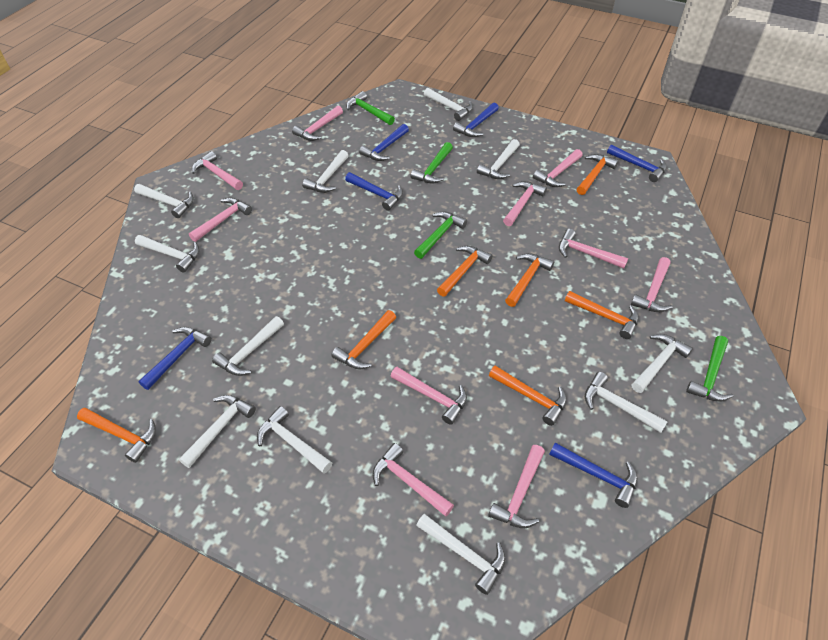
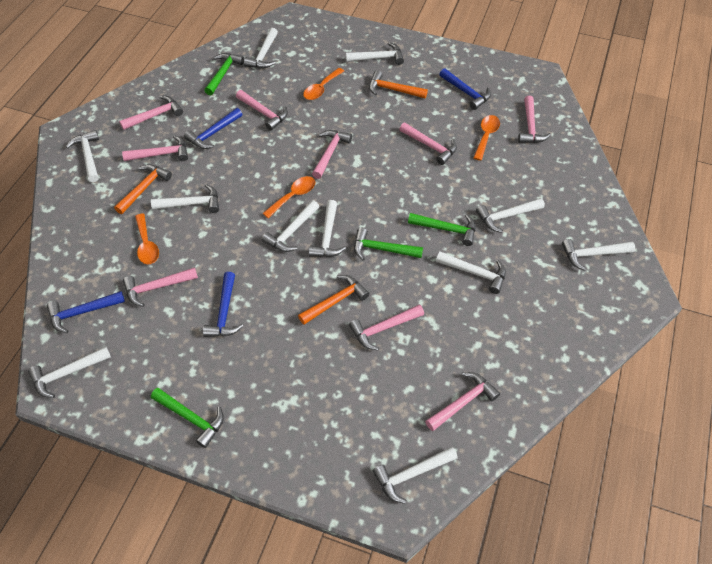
blue hammer: [139,327,212,390] [345,172,403,211] [359,124,409,161] [453,102,499,137] [549,443,637,508] [607,145,667,182] = 6 -> [47,291,125,333] [184,108,242,149] [203,272,243,337] [439,68,491,110] = 4
orange hammer: [77,408,156,463] [331,310,396,369] [437,246,493,297] [489,366,567,426] [505,253,554,307] [565,291,639,339] [577,154,618,195] = 7 -> [114,164,172,214] [298,275,370,325] [369,70,428,98] = 3
orange spoon: none = 0 -> [135,214,159,264] [263,176,315,218] [303,68,344,100] [473,115,500,161] = 4
pink hammer: [189,198,252,242] [192,151,243,190] [292,106,343,141] [373,443,454,517] [390,367,467,425] [488,445,545,528] [503,181,547,226] [533,149,583,187] [559,229,628,269] [631,257,672,312] = 10 -> [119,96,183,130] [122,135,188,161] [123,267,198,307] [236,90,288,131] [312,130,352,179] [349,304,424,350] [399,123,457,165] [425,372,500,431] [518,96,551,143] = 9

